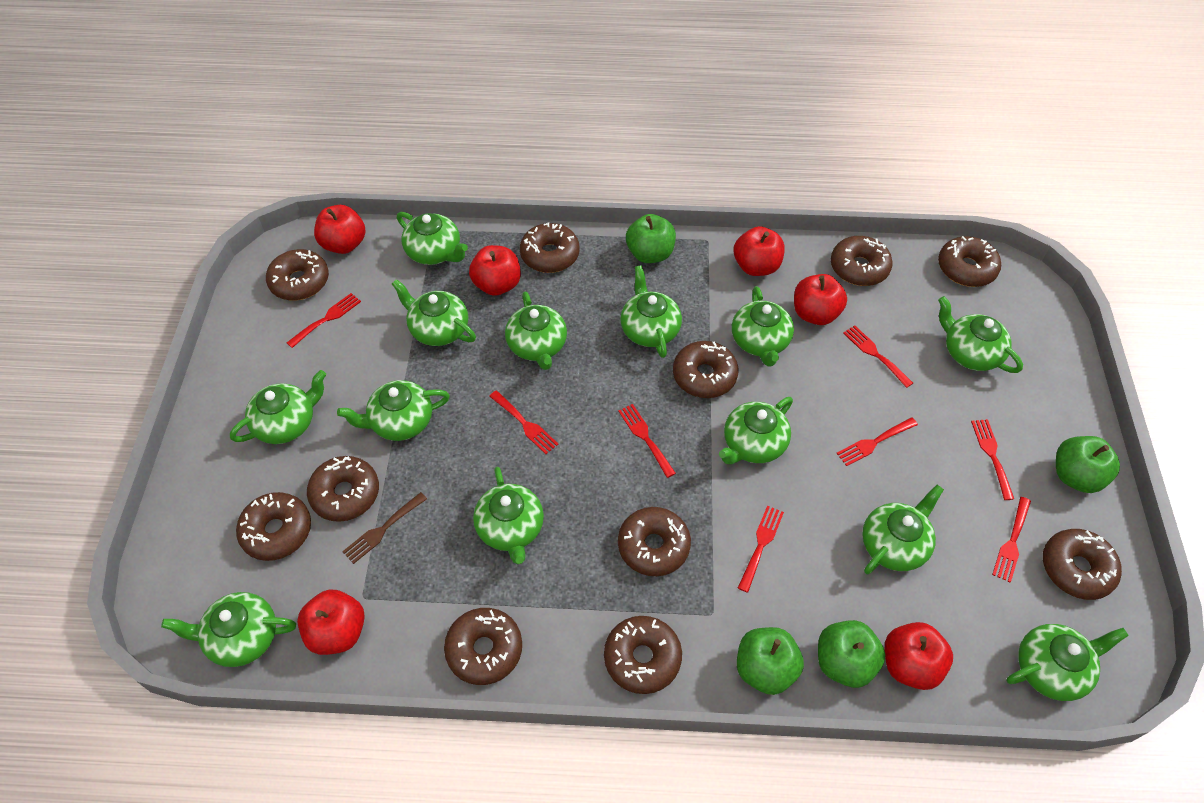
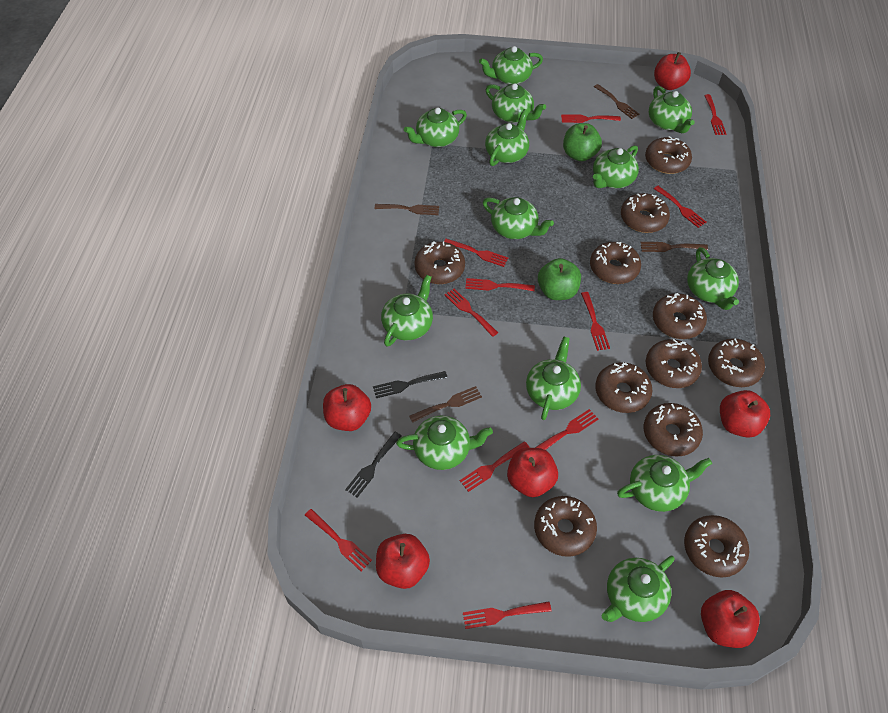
black fork: none = 0 -> [345,432,401,498] [373,371,448,398] = 2
brown fork: [342,492,427,564] = 1 -> [375,204,439,215] [409,386,482,423] [594,84,640,119] [640,242,708,252] = 4
green apple: [626,214,676,263] [737,627,804,695] [818,620,885,688] [1056,436,1120,493] = 4 -> [538,258,581,300] [563,123,602,161] = 2
red fork: [287,293,361,348] [489,390,558,454] [618,404,676,478] [738,506,784,592] [836,417,918,466] [843,325,913,388] [971,419,1014,500] [992,497,1031,582] = 8 -> [305,509,372,571] [444,239,508,267] [445,289,498,337] [460,441,530,492] [463,601,552,629] [465,278,535,291] [535,409,598,450] [561,114,621,123] [581,292,610,351] [654,186,706,228] [704,94,726,135] = 11

